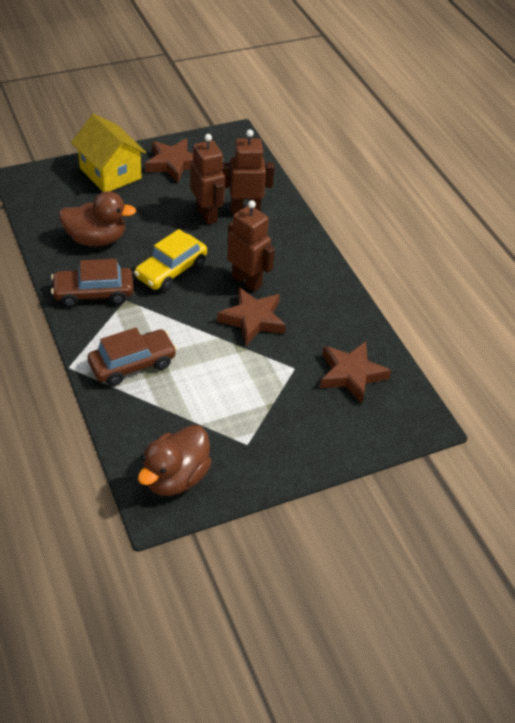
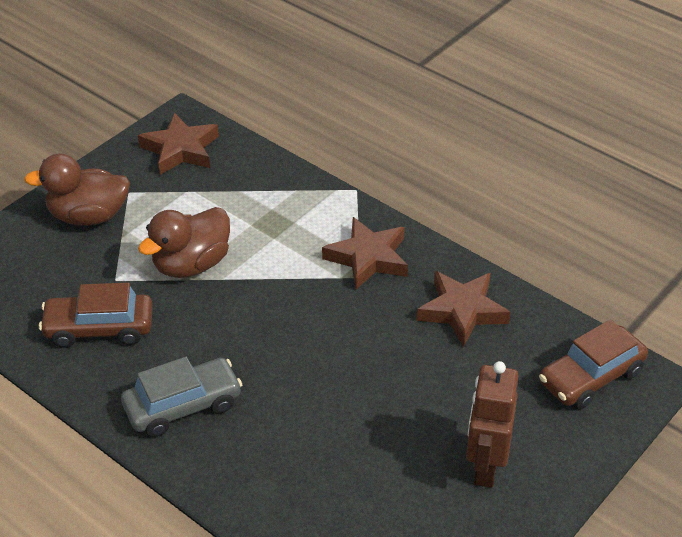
brown robot: [190,134,225,225] [222,130,275,214] [227,200,275,292] = 3 -> [466,361,518,488] = 1
grey car: none = 0 -> [121,357,242,437] = 1
yellow car: [134,229,207,291] = 1 -> none = 0
yellow house: [71,114,147,192] = 1 -> none = 0

